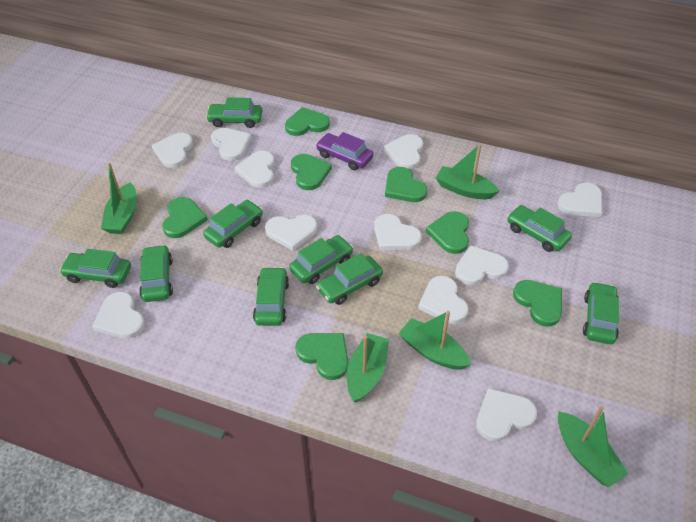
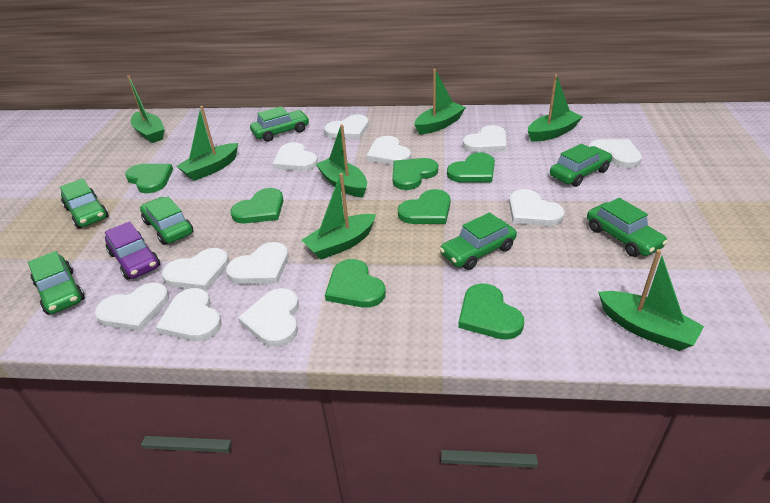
green boat: [101,163,137,234] [347,333,389,402] [399,311,471,370] [436,144,499,199] [558,406,629,487] = 5 -> [127,76,165,143] [176,106,238,181] [302,173,376,260] [316,124,367,198] [415,69,466,134] [528,74,583,142] [598,249,704,351] = 7
green car: [59,249,131,288] [139,245,173,302] [203,200,263,248] [206,97,262,128] [253,267,289,326] [289,235,353,284] [316,253,383,305] [507,205,572,252] [583,282,619,344] = 9 -> [28,251,85,314] [60,179,109,229] [140,197,193,245] [250,106,309,142] [440,212,517,270] [550,143,612,187] [587,198,668,257] = 7

